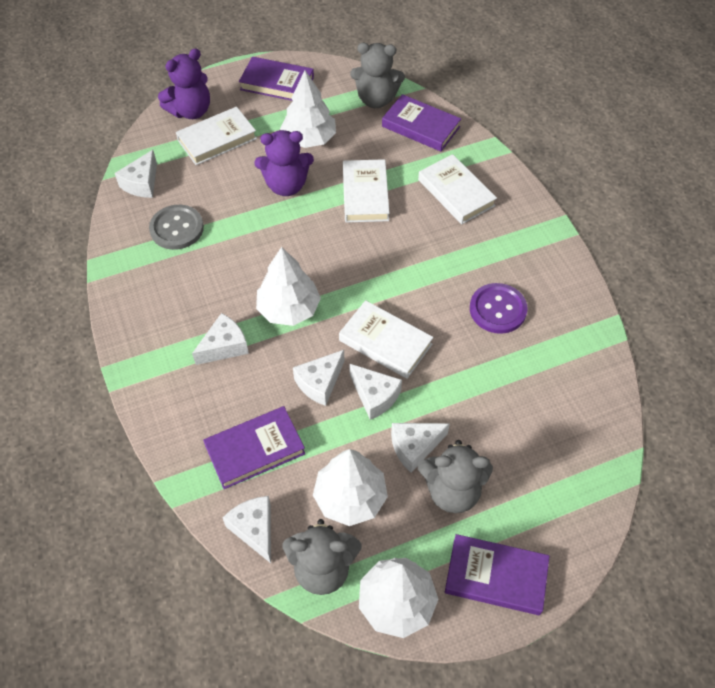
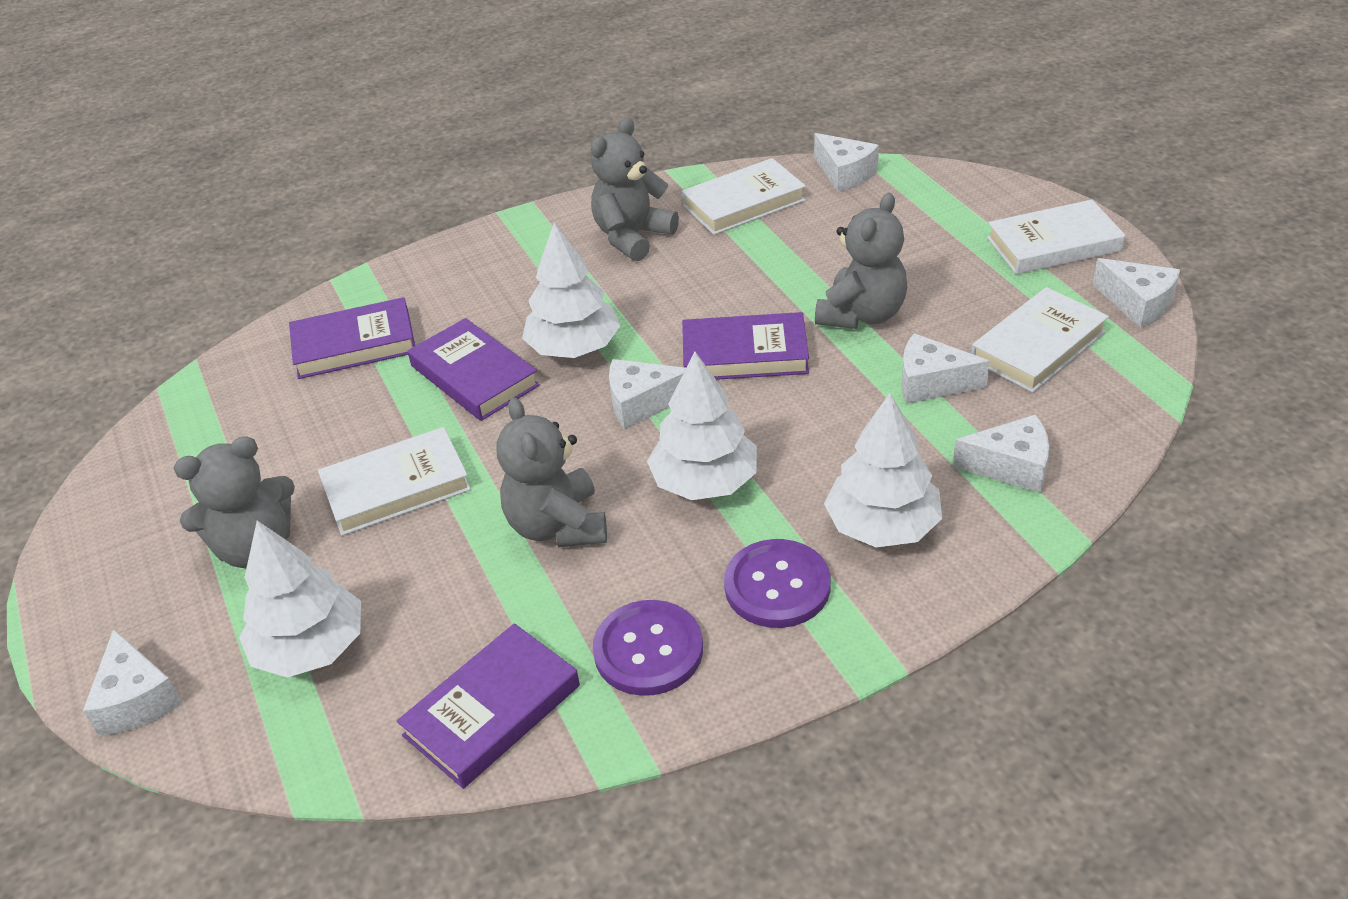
grey button: [149,205,204,250] = 1 -> none = 0
grey teddy bear: [283,519,361,595] [350,43,405,108] [418,440,493,513] = 3 -> [174,436,295,568] [496,397,607,547] [591,118,679,261] [815,193,907,329] = 4
purple button: [470,283,527,334] = 1 -> [593,600,703,696] [724,539,831,628] = 2
purple teddy bear: [158,48,210,119] [254,130,314,196] = 2 -> none = 0

